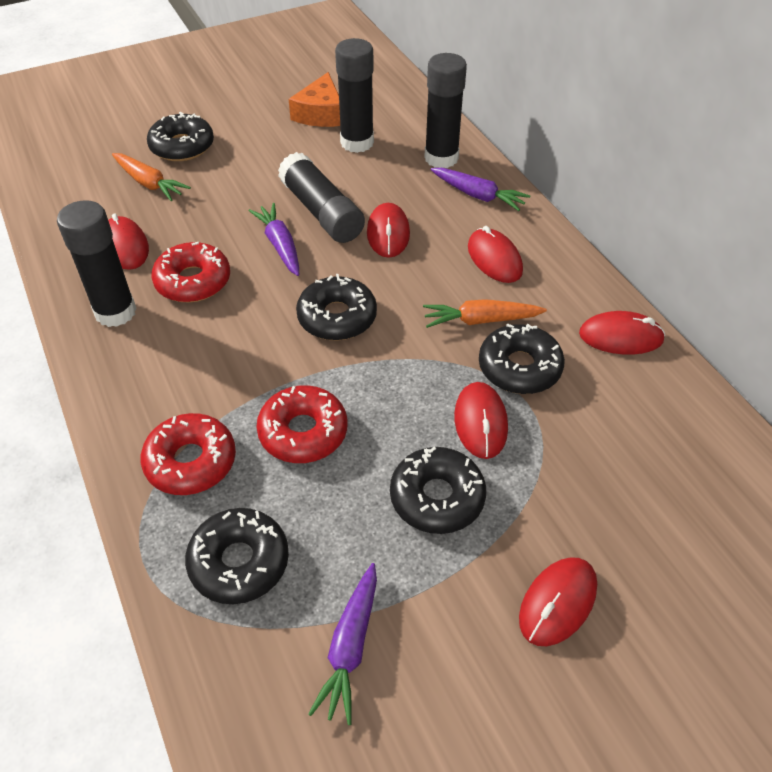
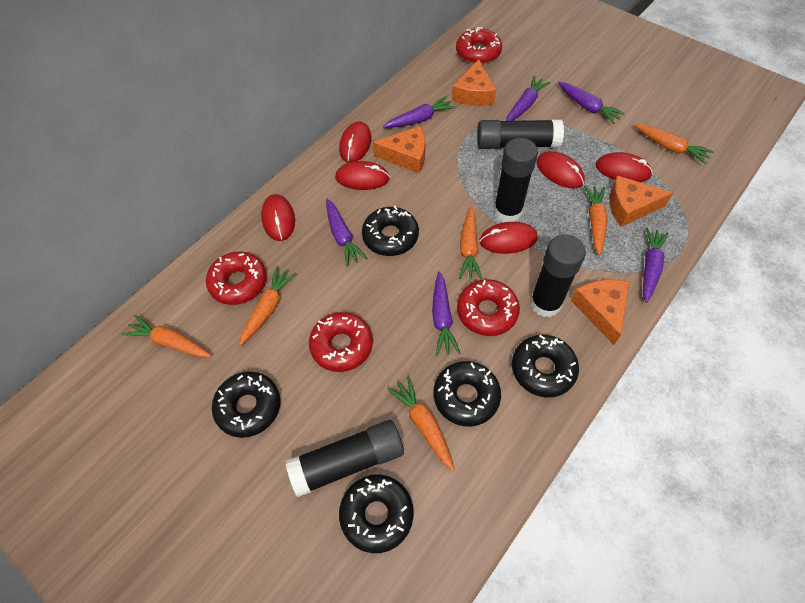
orange carrot: [112,153,191,201] [423,299,547,328] = 2 -> [122,315,211,357] [239,266,297,346] [387,376,455,471] [459,207,482,280] [584,185,608,256] [634,124,714,164] = 6
orange cheese: [289,72,340,127] = 1 -> [373,126,425,173] [452,59,496,106] [571,280,630,345] [609,175,673,227] = 4
purple carrot: [249,203,299,276] [308,563,377,725] [431,168,530,211] = 3 -> [326,199,367,267] [383,96,455,128] [432,272,460,356] [506,76,550,121] [558,82,625,124] [643,227,669,303] = 6
red donut: [141,413,236,495] [151,242,230,302] [256,385,347,463] = 3 -> [206,251,267,305] [309,312,373,372] [456,27,502,64] [457,279,520,336] = 4

